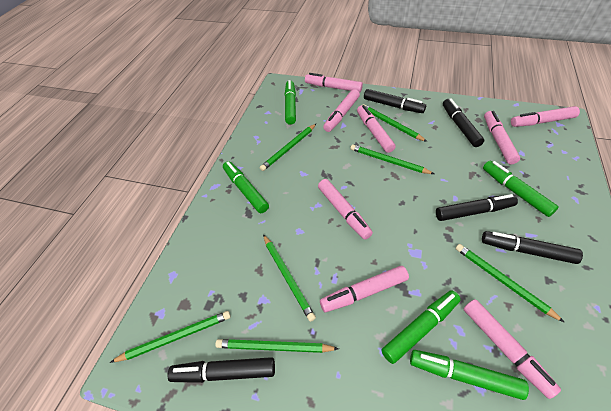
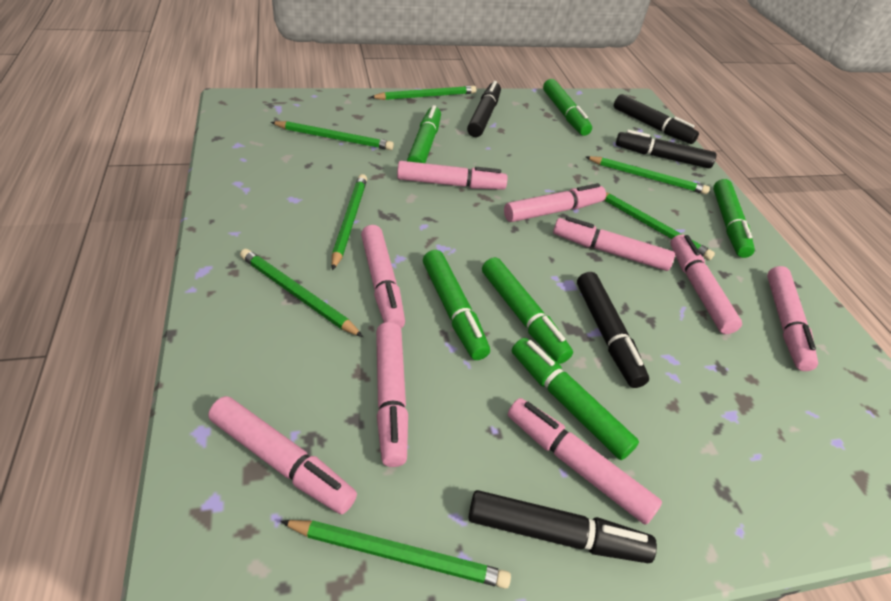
green marker: [223,161,269,213] [285,80,296,125] [381,290,461,364] [410,350,529,400] [483,161,559,217] = 5 -> [407,105,441,163] [423,250,490,360] [482,257,573,364] [512,338,639,460] [543,79,592,136] [713,179,755,258] = 6
pink marker: [305,73,363,92] [318,179,373,240] [320,266,409,312] [323,89,360,132] [357,105,396,153] [463,299,561,399] [484,111,520,165] [511,106,580,127] = 8 -> [208,396,357,514] [361,225,405,328] [376,322,408,467] [397,161,508,190] [504,183,606,222] [508,398,662,525] [553,216,675,271] [670,234,742,334] [767,266,818,371] = 9

